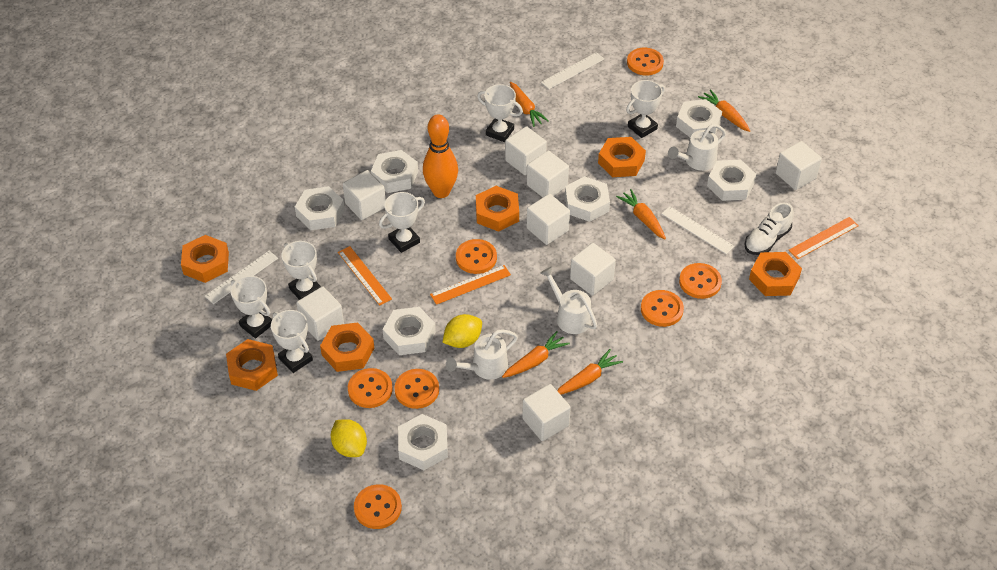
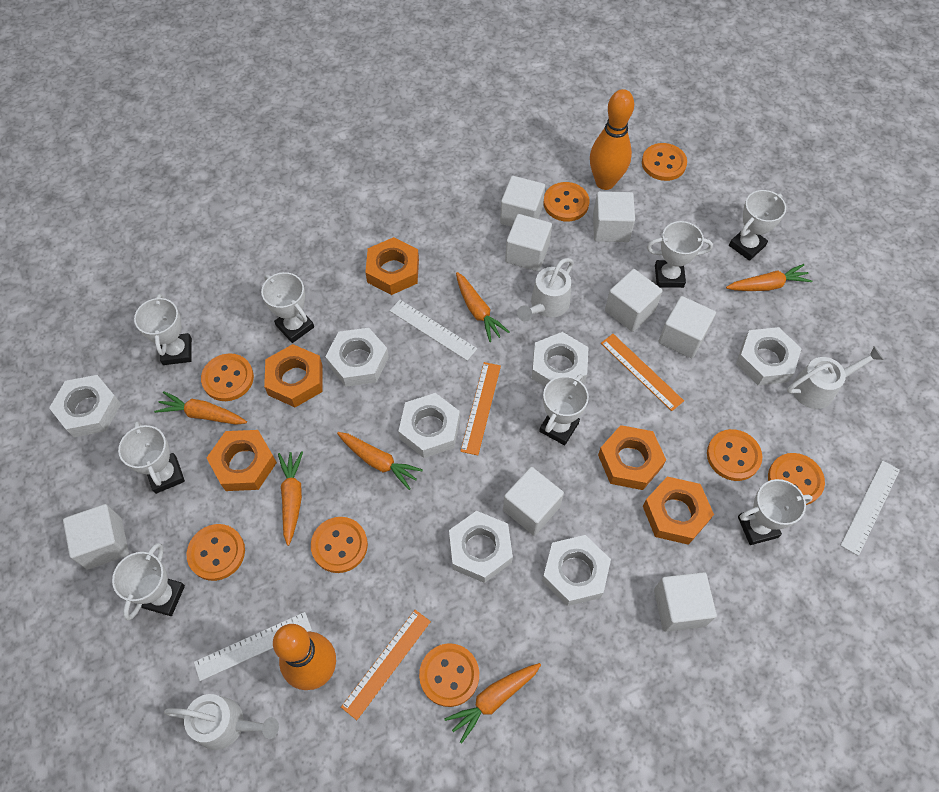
orange bowling pin: [423,114,458,198] = 1 -> [273,624,336,690] [590,89,634,190] = 2
orange button: [348,368,393,408] [354,484,402,529] [394,369,439,409] [456,239,497,274] [627,48,664,75] [641,290,684,327] [679,263,722,299] = 7 -> [186,524,245,581] [201,353,254,401] [311,517,368,573] [419,643,479,707] [544,182,590,222] [642,143,687,181] [707,429,762,481] [768,453,825,505] = 8
orange carrot: [502,331,570,378] [510,82,549,127] [557,349,623,395] [616,189,666,239] [698,89,750,132] = 5 -> [154,391,247,425] [278,451,303,546] [337,432,423,490] [444,663,541,744] [456,272,509,342] [726,264,813,291] = 6
orange nut: [181,235,229,283] [226,339,278,391] [320,322,374,372] [476,186,519,232] [598,137,646,177] [749,252,802,296] = 6 -> [207,430,277,491] [264,344,322,407] [365,237,419,295] [598,425,666,490] [643,476,714,545] = 5
white shoe: [745,203,794,255] = 1 -> none = 0
white trophy: [231,276,272,338] [271,310,313,373] [281,241,321,300] [379,192,425,253] [477,84,523,142] [626,80,665,138] = 6 -> [112,543,185,620] [118,421,185,494] [134,294,192,365] [261,272,314,343] [539,374,589,445] [647,221,713,288] [729,190,786,261] [738,479,813,545] = 8
yellow lemon: [331,419,367,457] [442,314,482,348] = 2 -> none = 0

